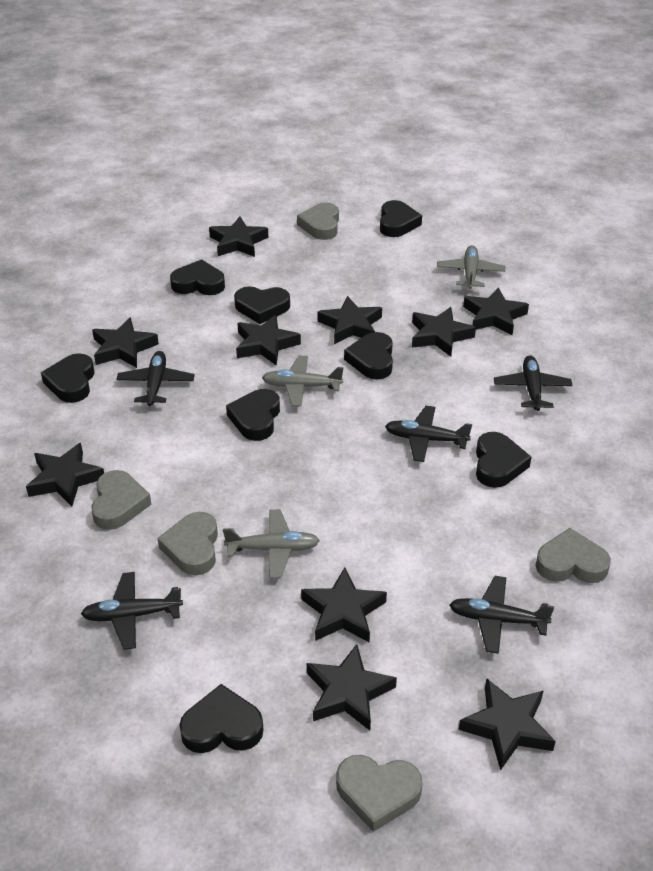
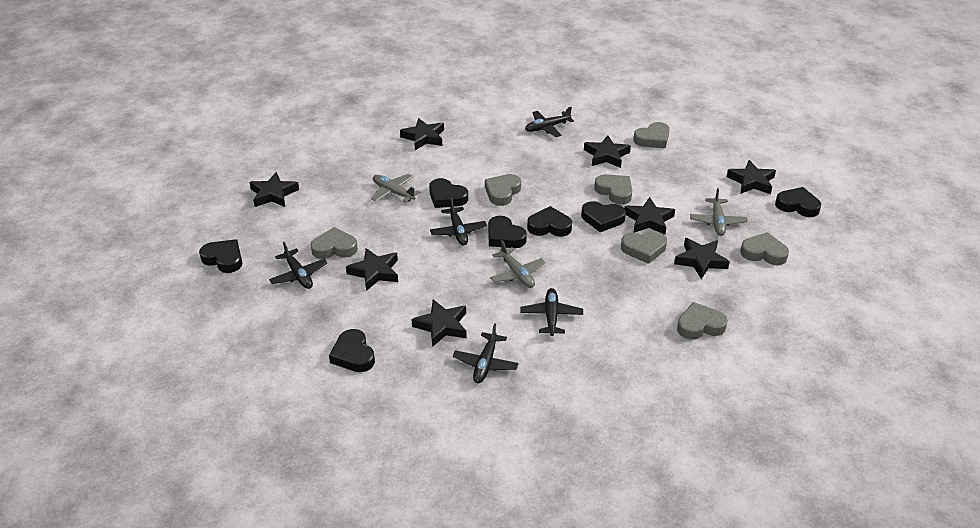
black heart: [41,353,95,403] [170,259,225,295] [179,684,264,753] [226,389,280,441] [234,286,290,324] [344,332,393,380] [380,200,422,237] [476,432,531,488] = 8 -> [199,239,242,273] [329,329,375,372] [429,178,468,208] [488,216,527,248] [527,206,572,237] [581,201,626,232] [775,187,821,217] = 7
black star: [26,443,104,506] [92,317,159,368] [209,217,268,257] [236,315,301,366] [301,567,387,642] [307,644,397,730] [318,296,382,344] [412,307,476,357] [458,678,556,771] [463,287,529,335] = 10 -> [249,172,299,207] [346,248,398,291] [400,118,444,150] [411,299,467,347] [584,135,631,168] [624,197,675,235] [674,238,730,280] [727,160,776,194] = 8
grey heart: [91,470,152,530] [158,512,218,575] [297,203,339,240] [336,755,423,832] [536,528,611,583] = 5 -> [311,227,358,259] [485,174,521,206] [594,174,632,205] [621,231,667,264] [633,122,670,148] [677,302,728,339] [740,232,789,265] = 7

